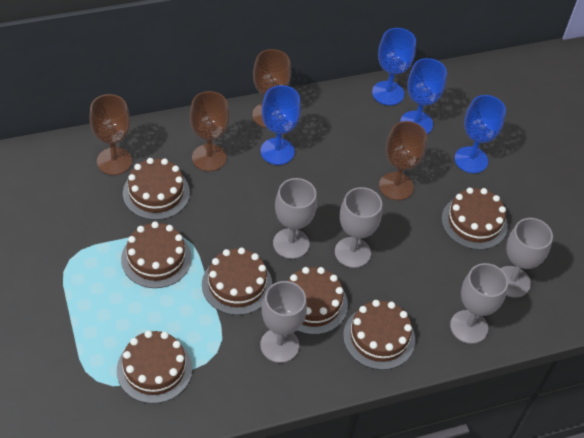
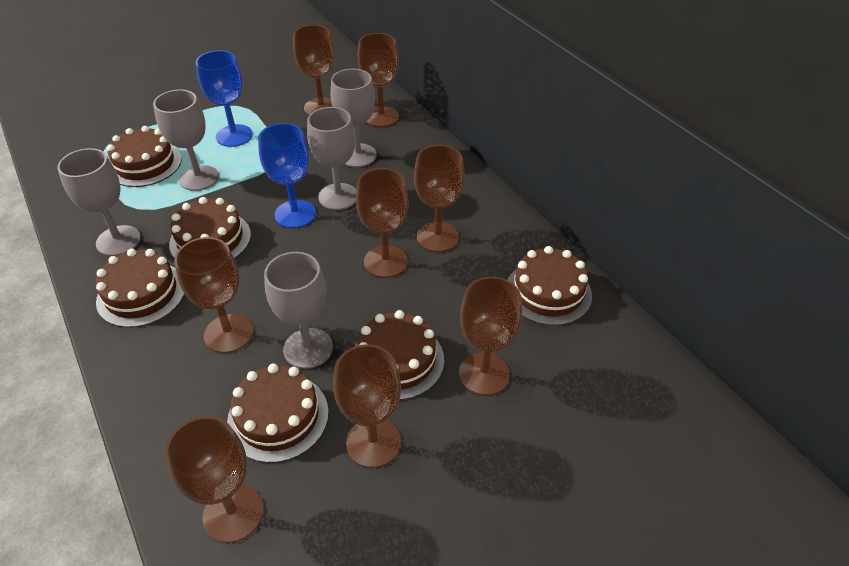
blue goblet: [260,85,301,165] [372,28,416,105] [400,58,447,134] [455,95,506,173] = 4 -> [196,50,253,147] [258,123,316,228] = 2
brown cake: [117,330,192,404] [121,222,192,288] [123,158,190,220] [202,247,272,315] [288,267,348,335] [343,300,415,370] [442,188,508,250] = 7 -> [96,249,184,328] [107,126,182,187] [169,197,251,259] [227,363,329,463] [355,310,444,400] [507,246,592,326] = 6
brown goblet: [89,94,132,175] [190,91,229,171] [252,49,291,128] [379,121,427,200] = 4 -> [165,416,263,543] [174,237,253,353] [293,25,334,115] [333,345,401,468] [356,168,409,278] [358,33,399,127] [414,145,464,252] [459,277,522,396] = 8

